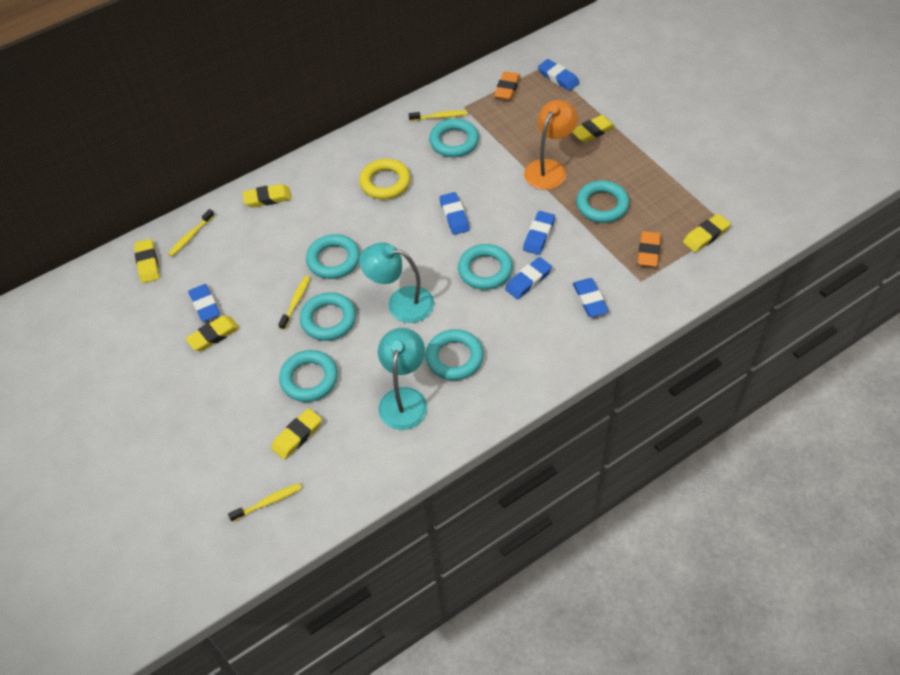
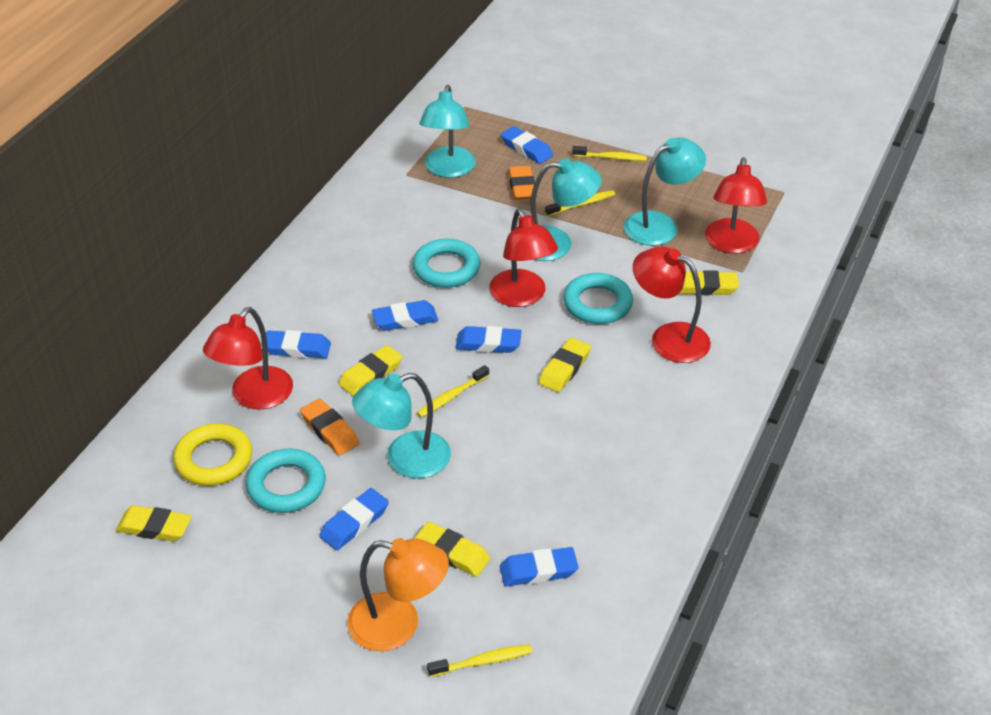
red lamp: none = 0 -> [203,307,293,410] [489,209,558,307] [633,246,711,363] [705,157,767,253] = 4
turquoise lamp: [359,242,434,323] [378,328,427,430] = 2 -> [352,373,451,478] [420,85,476,178] [531,158,602,261] [624,138,706,246] = 4
turquoise ring: [279,350,338,402] [300,292,356,341] [306,234,360,279] [425,329,484,380] [429,119,479,157] [458,244,513,290] [576,180,630,223] = 7 -> [246,448,326,513] [413,239,480,288] [563,273,633,324] = 3
yellow eraser: [134,239,160,283] [185,315,240,351] [243,184,292,208] [271,408,322,460] [572,115,615,143] [683,214,731,252] = 6 -> [116,505,192,542] [338,345,402,396] [414,522,491,577] [538,338,591,392] [679,270,739,295] = 5

